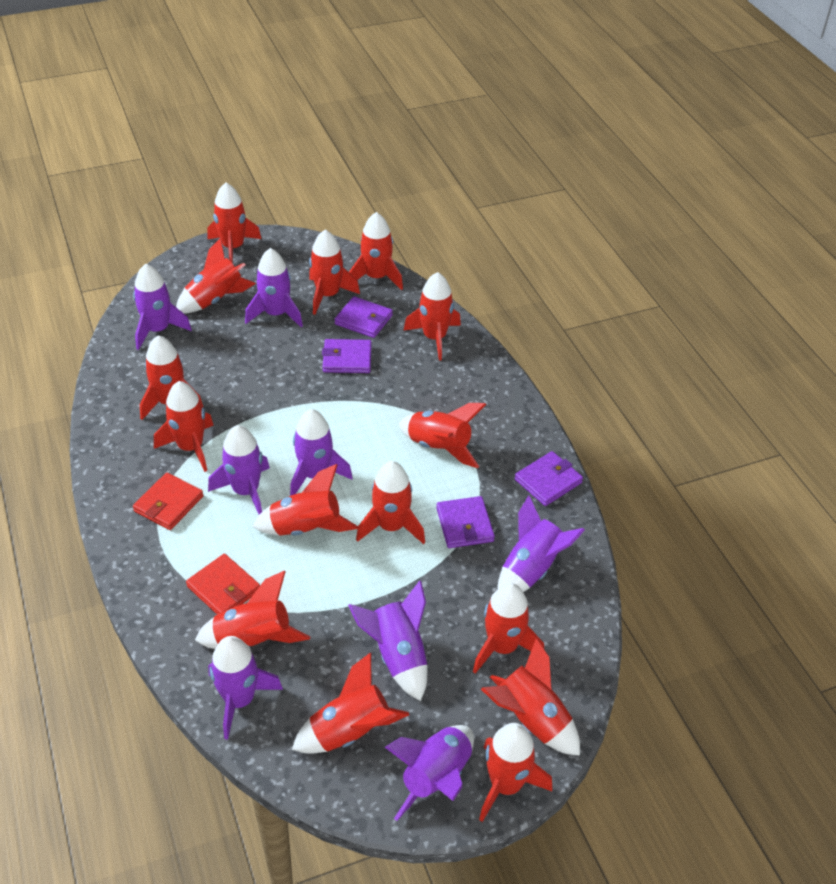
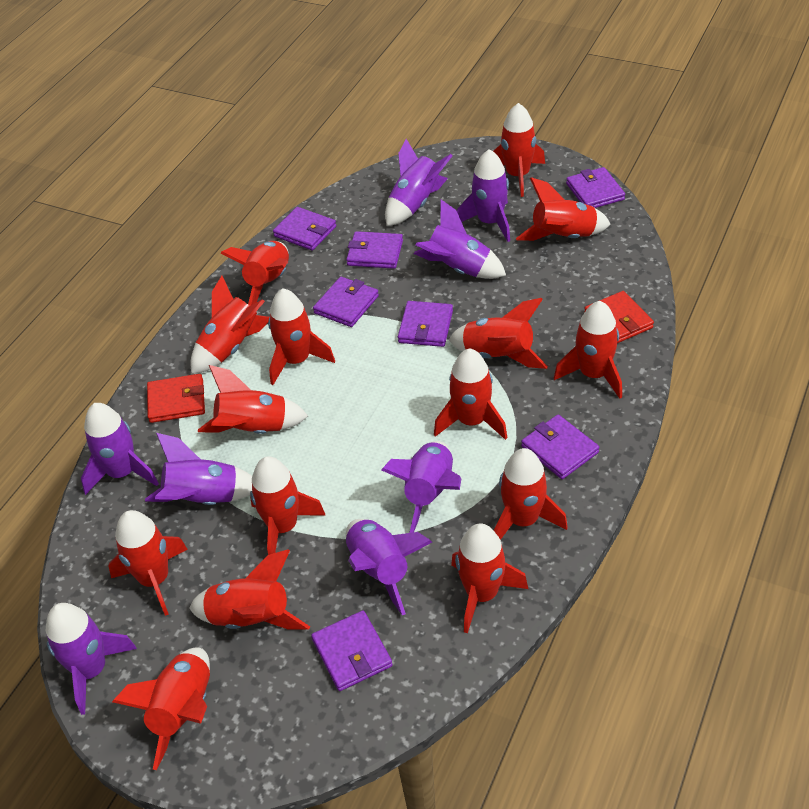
purple wallet: [322,339,372,373] [334,296,393,338] [436,496,495,548] [515,451,583,506] = 4 -> [273,207,336,251] [311,610,393,691] [313,277,379,327] [346,231,403,269] [398,301,453,347] [521,414,599,479] [566,167,625,208] = 7

